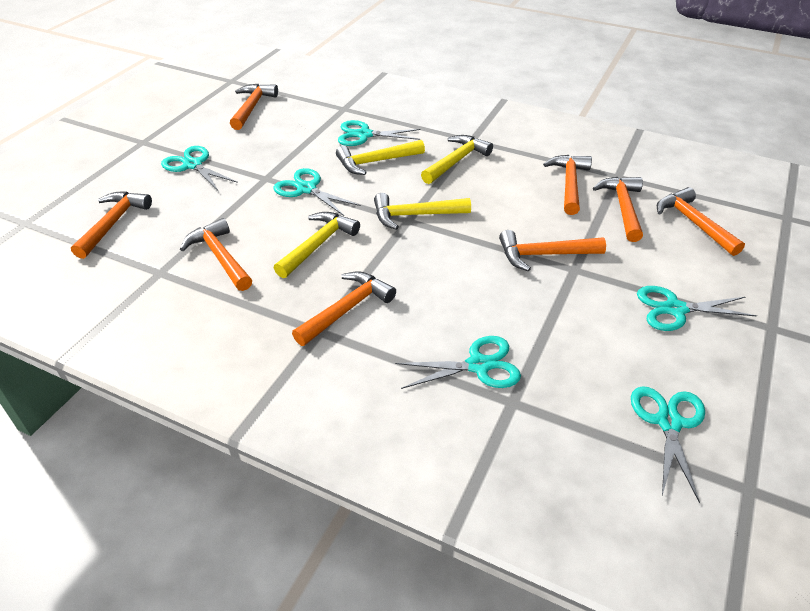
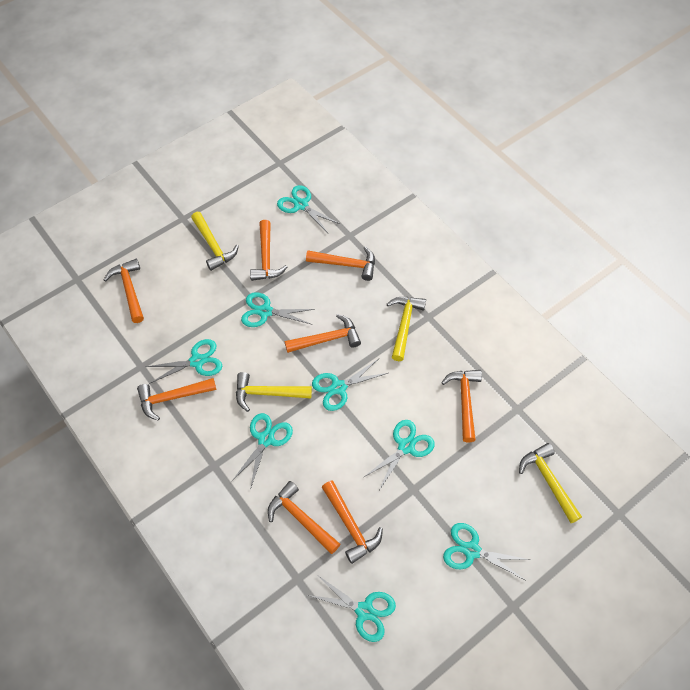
turquoise scissors: [161,146,238,191] [273,168,361,216] [338,120,420,146] [395,336,521,389] [631,386,705,503] [637,286,757,331] = 6 -> [146,339,222,384] [232,413,293,490] [241,292,315,327] [277,185,340,233] [307,574,396,642] [312,359,388,411] [364,420,435,490] [443,523,530,580] = 8

